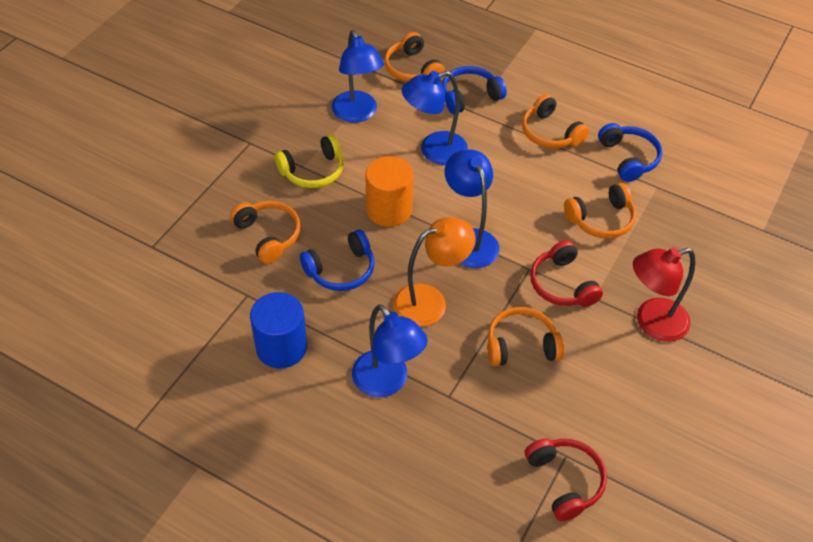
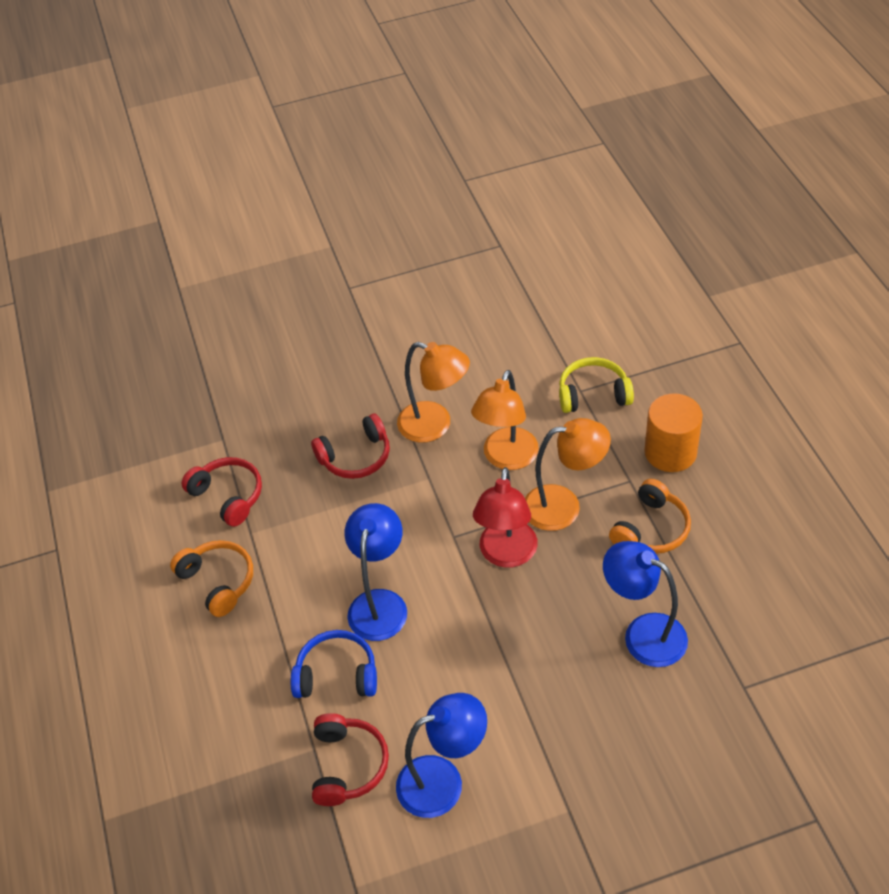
blue cylinder: [250,292,307,368] = 1 -> none = 0
blue headphones: [300,229,375,291] [442,66,507,114] [598,123,662,182] = 3 -> [291,630,377,698] = 1
blue lamp: [332,30,384,123] [352,304,428,397] [402,71,468,165] [445,149,500,268] = 4 -> [344,503,407,641] [396,693,487,818] [603,541,688,667] = 3
orange headphones: [230,201,301,264] [384,32,445,82] [488,307,564,366] [522,94,589,148] [564,183,636,238] = 5 -> [170,540,253,617] [609,479,691,554] = 2
orange lamp: [393,217,476,327] = 1 -> [397,342,470,443] [471,370,539,470] [525,418,611,531] = 3
red headphones: [525,438,607,521] [530,240,603,307] = 2 -> [181,457,262,527] [311,413,390,479] [312,713,389,806] = 3

